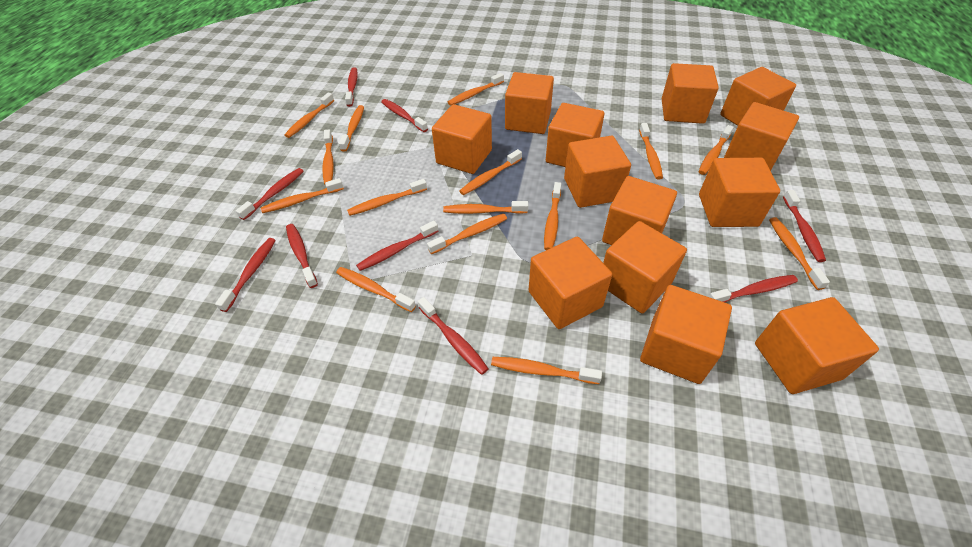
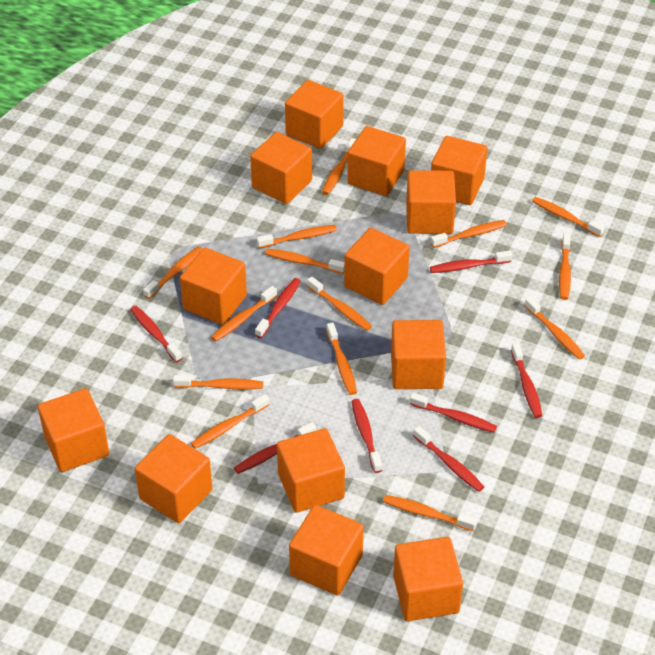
orange toothbrush: [261,178,344,213] [284,92,334,138] [322,129,334,184] [336,267,416,312] [339,105,364,152] [347,179,427,216] [427,214,507,254] [443,201,528,214] [448,73,504,106] [459,149,522,195] [491,357,602,384] [544,182,561,250] [639,123,663,179] [698,125,734,175] [769,217,830,290] = 15 -> [143,246,203,299] [173,375,263,389] [191,394,270,449] [211,286,277,341] [257,225,337,248] [265,249,345,274] [307,277,372,331] [322,138,356,195] [326,323,357,395] [383,495,477,531] [431,220,507,248] [525,297,585,360] [532,197,605,237] [559,233,571,300] = 14
red toothbrush: [215,238,276,312] [236,168,304,220] [286,224,318,288] [345,68,358,107] [356,221,438,271] [381,99,428,132] [418,297,489,375] [709,275,798,302] [783,190,826,262] = 9 -> [130,305,182,362] [234,422,316,474] [255,278,301,338] [351,399,382,473] [409,393,497,433] [413,426,484,492] [430,250,512,273] [511,343,542,418] = 8

